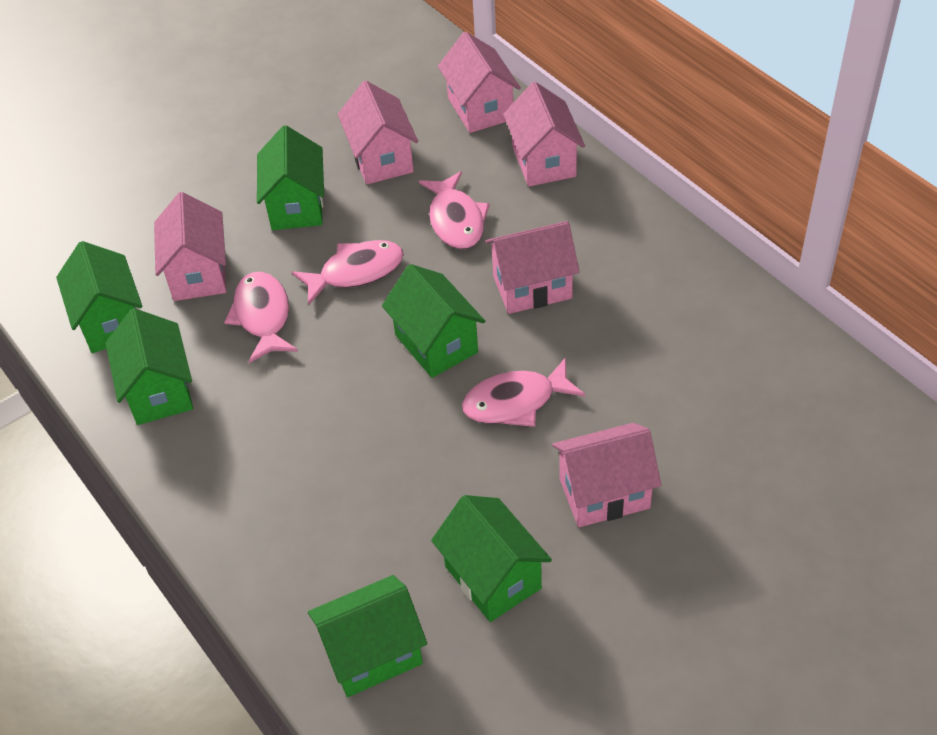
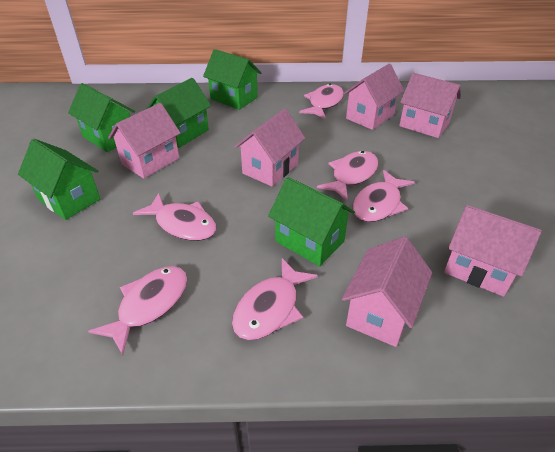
green house: [56,241,143,353] [106,308,193,425] [257,125,324,230] [308,575,427,697] [382,264,485,378] [431,495,552,622] = 6 -> [18,139,100,220] [68,83,135,152] [146,78,211,148] [203,49,261,110] [268,177,355,267] = 5
pink fish: [224,272,298,363] [292,240,404,305] [419,171,490,249] [462,357,585,427] = 4 -> [88,266,187,355] [133,193,216,241] [232,258,318,340] [299,84,344,119] [317,151,378,201] [352,170,415,222] = 6

